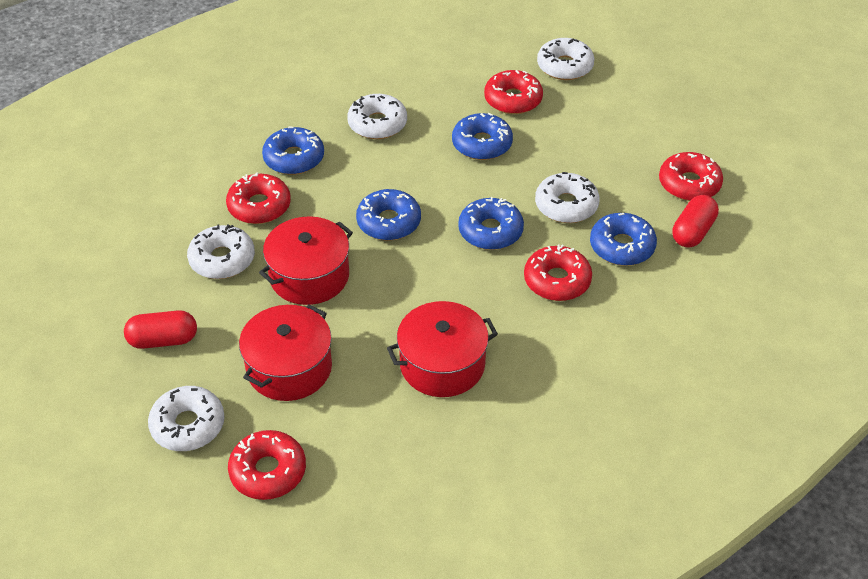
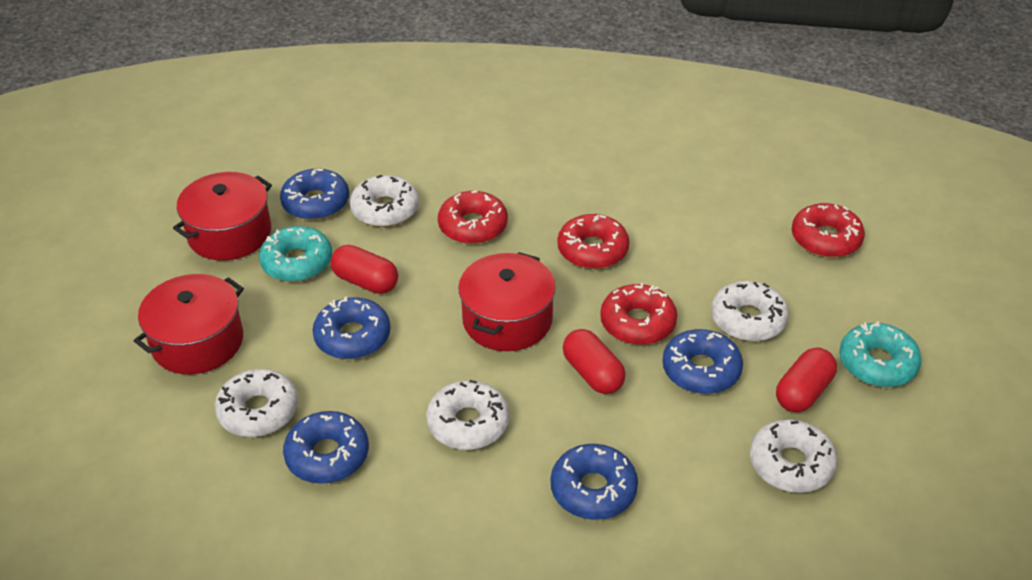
red capsule: [124,310,197,349] [672,195,719,248] = 2 -> [330,245,398,294] [563,329,626,394] [776,347,837,413] = 3
red donut: [226,172,291,224] [228,430,306,500] [484,70,543,114] [524,244,592,301] [659,152,723,201] = 5 -> [438,191,508,244] [557,214,629,269] [600,283,677,345] [792,203,865,258] = 4
turquoise donut: none = 0 -> [259,226,332,282] [839,321,922,387] = 2

